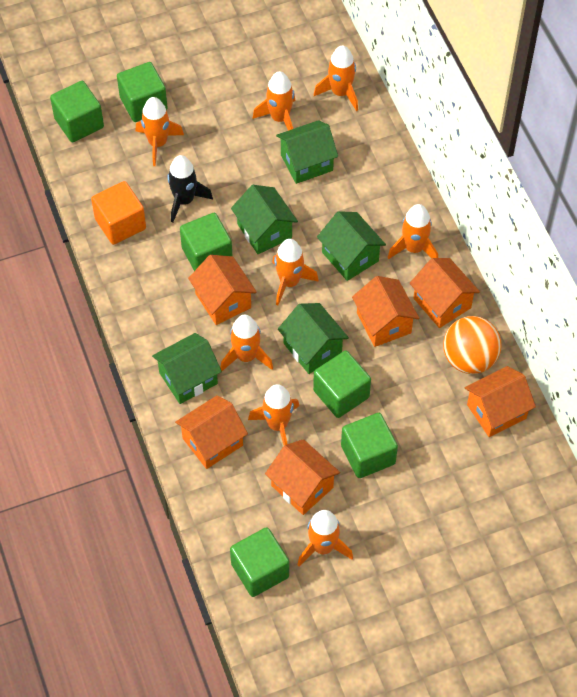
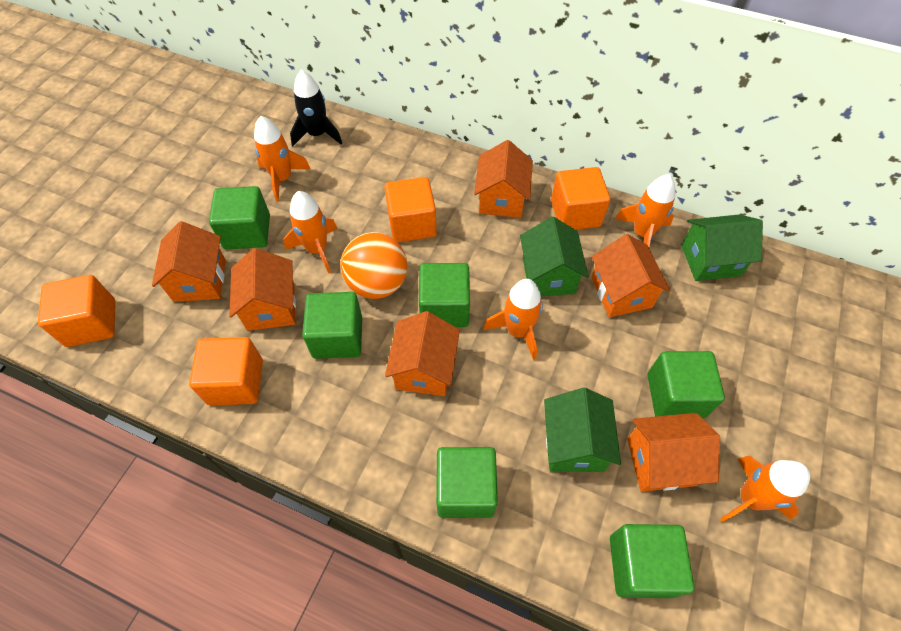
green house: [152,333,222,404] [231,185,298,254] [276,120,338,184] [278,303,349,374] [317,211,386,281] = 5 -> [520,217,589,296] [544,388,621,472] [681,214,763,281] = 3
orange cube: [91,181,146,245] = 1 -> [38,275,116,347] [189,337,263,406] [384,177,437,242] [551,167,610,230] = 4
orange rocket: [136,97,184,166] [221,315,273,371] [248,384,299,446] [253,71,295,131] [272,239,319,305] [297,510,353,566] [314,46,358,111] [388,204,438,259] = 8 -> [254,116,311,202] [284,191,338,273] [483,279,543,360] [615,174,676,247] [720,456,810,522] = 5

